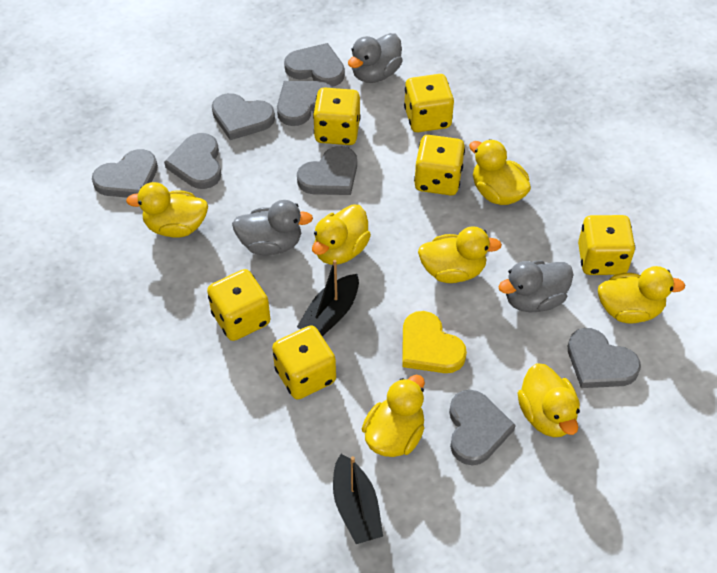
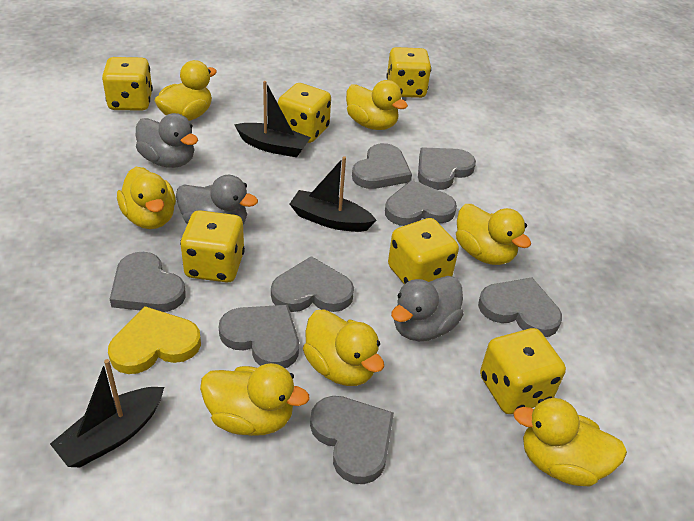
black boat: [297,260,359,336] [333,454,383,544] = 2 -> [50,359,164,467] [234,81,311,157] [290,156,376,232] = 3

